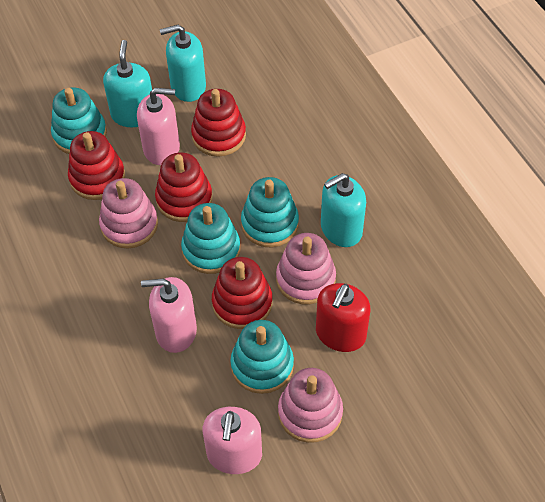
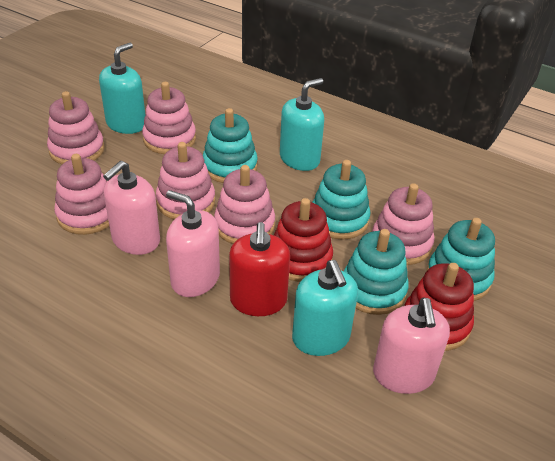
pink stacking toy: [99,178,158,248] [276,233,336,304] [278,368,343,443] = 3 -> [47,91,104,165] [54,154,109,235] [142,82,196,154] [156,142,215,220] [214,165,275,244] [372,183,435,265] = 6
red stacking toy: [68,131,125,200] [155,152,212,222] [191,89,246,157] [212,257,272,329] = 4 -> [274,198,333,282] [404,263,474,351] = 2

